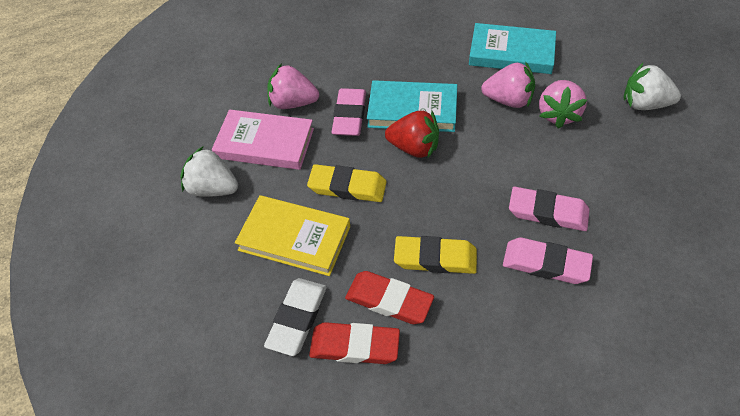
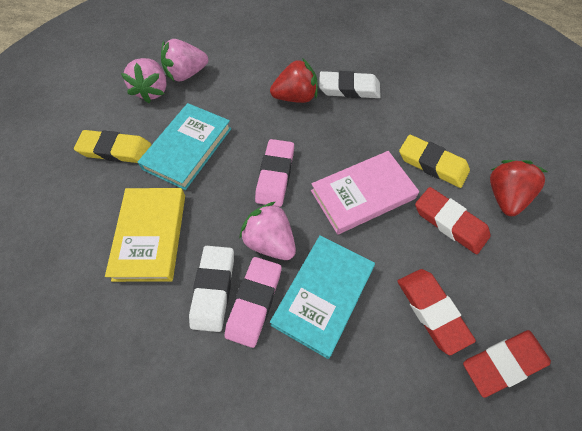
pink eraser: [332,88,366,136] [503,238,593,284] [509,187,590,231] = 3 -> [225,257,282,348] [255,139,294,207] = 2
red eraser: [309,322,400,364] [345,271,434,324] = 2 -> [397,269,476,355] [415,187,491,254] [463,330,551,398] = 3
red strawberry: [385,110,439,158] = 1 -> [270,58,318,103] [490,160,547,216] = 2
white eraser: [264,278,327,356] = 1 -> [189,246,234,332] [319,71,381,98] = 2
white strawberry: [180,146,238,197] [624,63,681,110] = 2 -> none = 0

